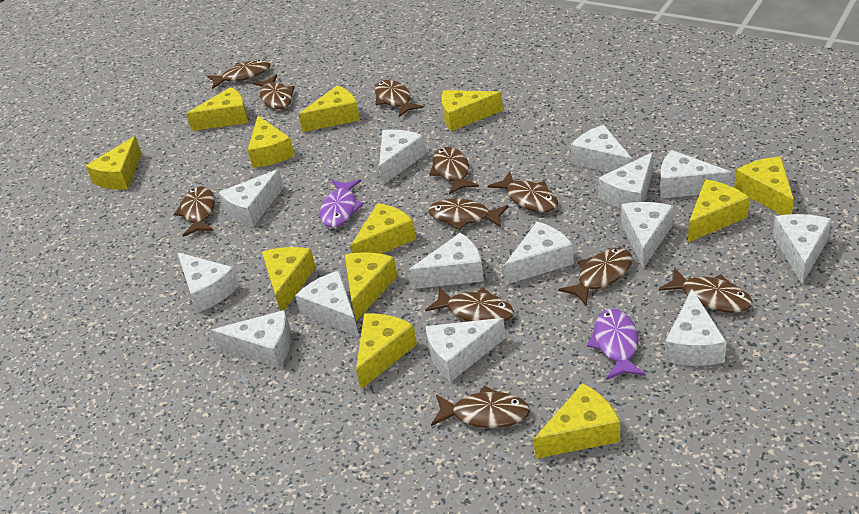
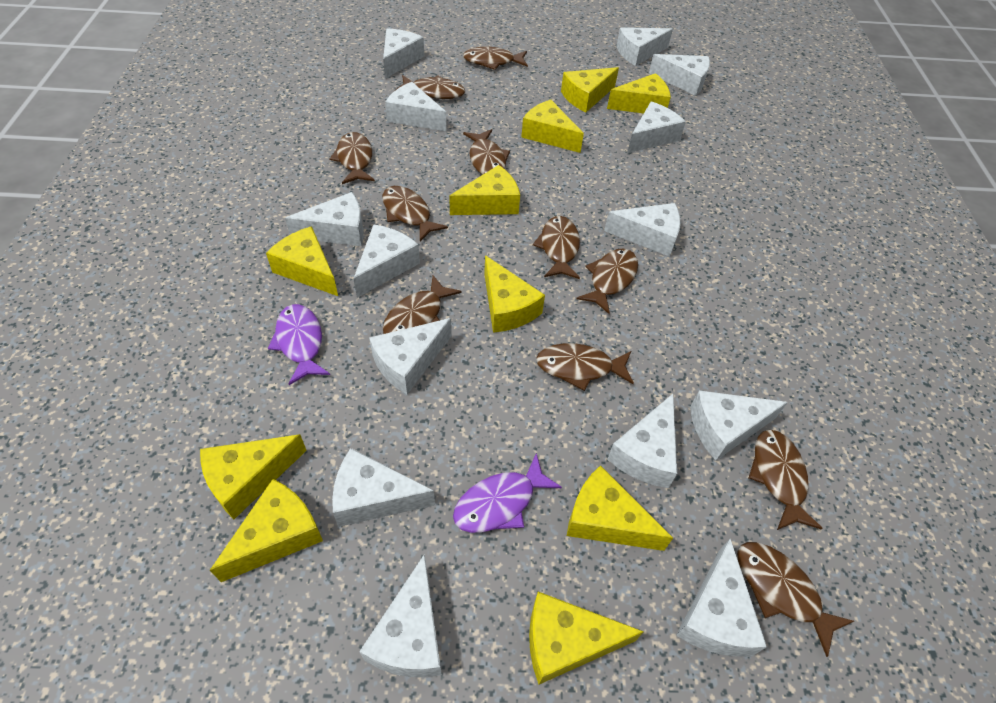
yellow cheese: [86,136,142,190] [186,87,248,131] [248,116,295,168] [262,247,316,311] [298,86,360,132] [345,252,397,321] [350,203,416,254] [356,314,417,389] [441,90,503,131] [534,383,620,459] [688,179,750,242] [734,157,794,215] = 12 -> [200,434,307,519] [210,479,323,582] [266,226,338,296] [449,165,520,215] [484,255,545,333] [521,100,584,153] [529,592,644,685] [561,67,619,112] [567,465,673,551] [607,73,671,113] = 10

